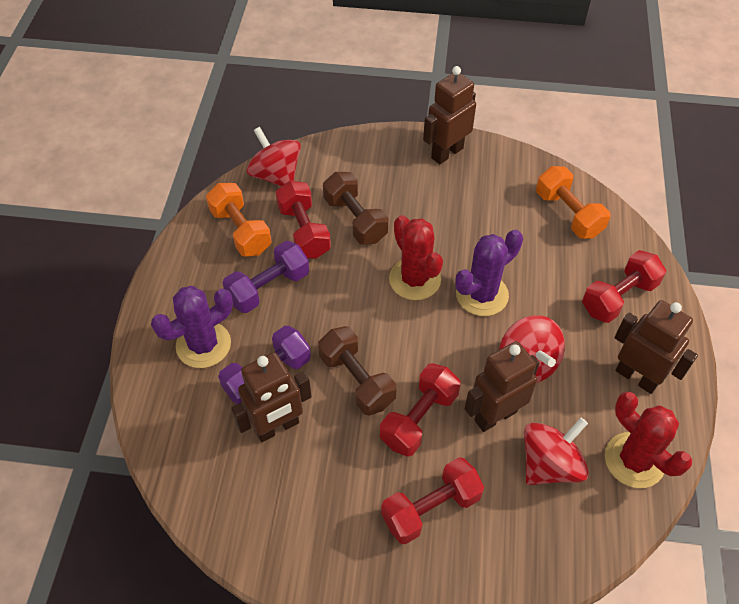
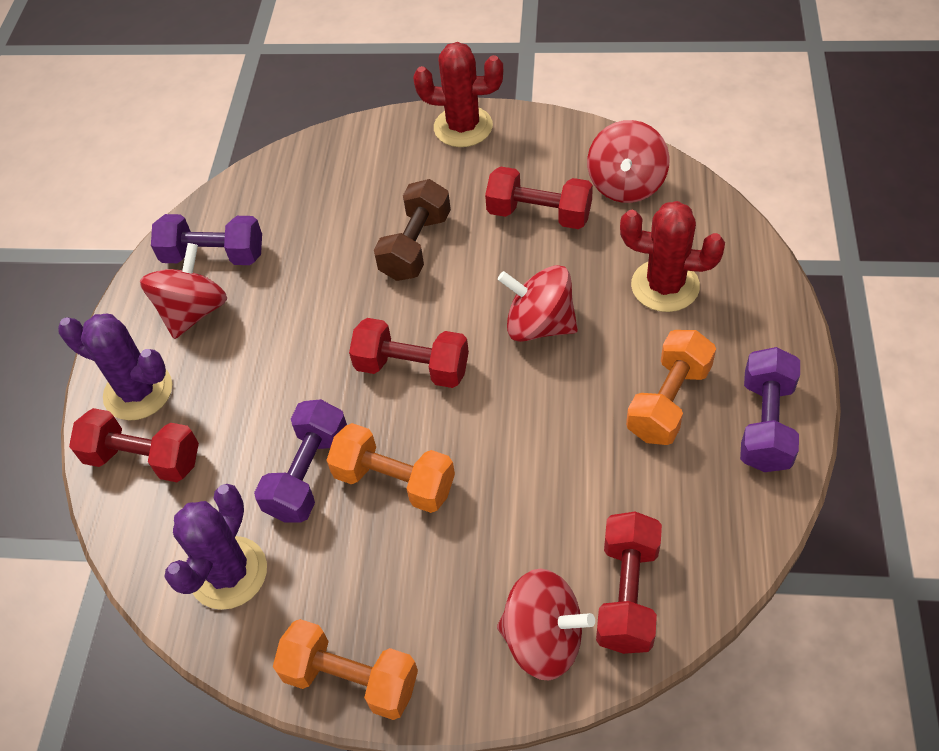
brown dumbbell: [318,326,396,416] [323,172,388,245] = 2 -> [374,179,451,281] = 1
brown robot: [231,352,312,442] [423,66,476,164] [465,341,539,432] [614,300,698,394] = 4 -> none = 0
orange dumbbell: [206,183,272,257] [536,166,610,239] = 2 -> [273,619,418,720] [326,423,455,513] [626,330,716,445] = 3
purple dumbbell: [218,326,311,404] [223,241,309,313] = 2 -> [151,214,262,265] [254,399,347,523] [740,347,800,472] = 3
red spinning top: [247,127,301,187] [499,315,565,383] [524,418,589,485] = 3 -> [140,243,227,339] [497,568,595,680] [498,265,578,342] [587,120,669,203] = 4

